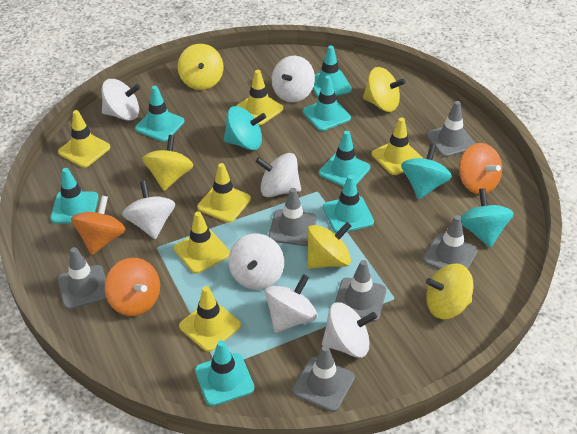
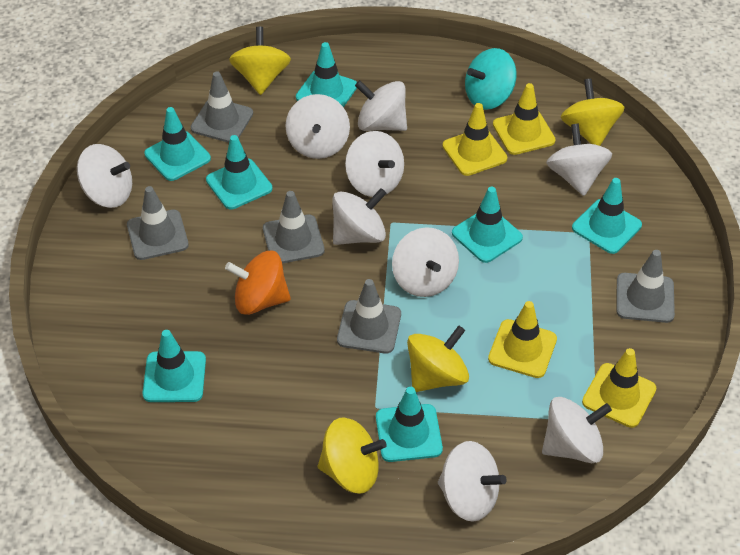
grey traffic cone: [58,247,107,309] [269,188,317,246] [292,345,355,412] [335,260,386,322] [423,215,478,270] [426,101,476,157] = 6 -> [127,186,189,260] [191,71,253,143] [263,191,325,264] [337,279,401,353] [616,250,675,323] = 5
orange spinning top: [71,196,126,255] [105,258,160,316] [459,143,502,195] = 3 -> [225,251,291,315] = 1
turquoise spinning top: [224,106,266,150] [401,144,452,199] [461,188,514,248] = 3 -> [465,48,517,110] = 1
white spinning top: [102,79,140,121] [122,181,175,239] [228,233,284,290] [256,153,301,197] [265,274,317,333] [272,56,315,102] [322,302,377,358] = 7 -> [77,144,132,208] [285,94,350,159] [332,188,387,245] [345,131,404,197] [355,80,407,131] [392,227,459,297] [438,441,507,522] [542,397,612,463] [546,124,612,196] = 9
yellow spinning top: [142,135,194,191] [178,44,223,90] [307,222,351,269] [363,67,406,112] [426,263,473,319] = 5 -> [229,27,291,95] [318,418,386,494] [407,326,469,392] [561,79,625,146] = 4
yellow traffic cone: [58,110,110,168] [174,211,230,274] [179,286,241,352] [197,163,251,223] [236,70,283,125] [372,118,423,175] = 6 -> [442,103,507,176] [488,301,557,378] [493,83,556,155] [582,348,656,428] = 4

